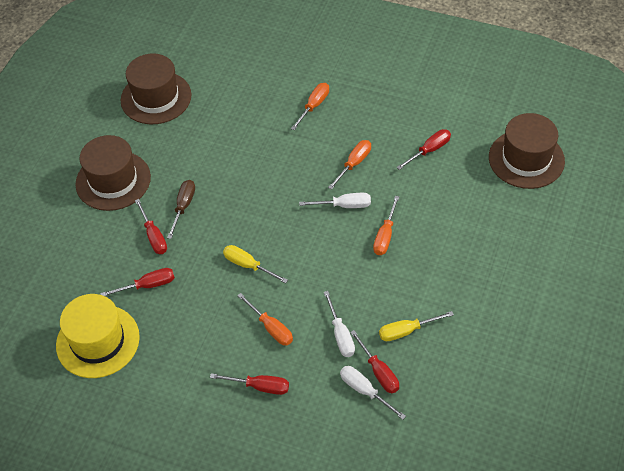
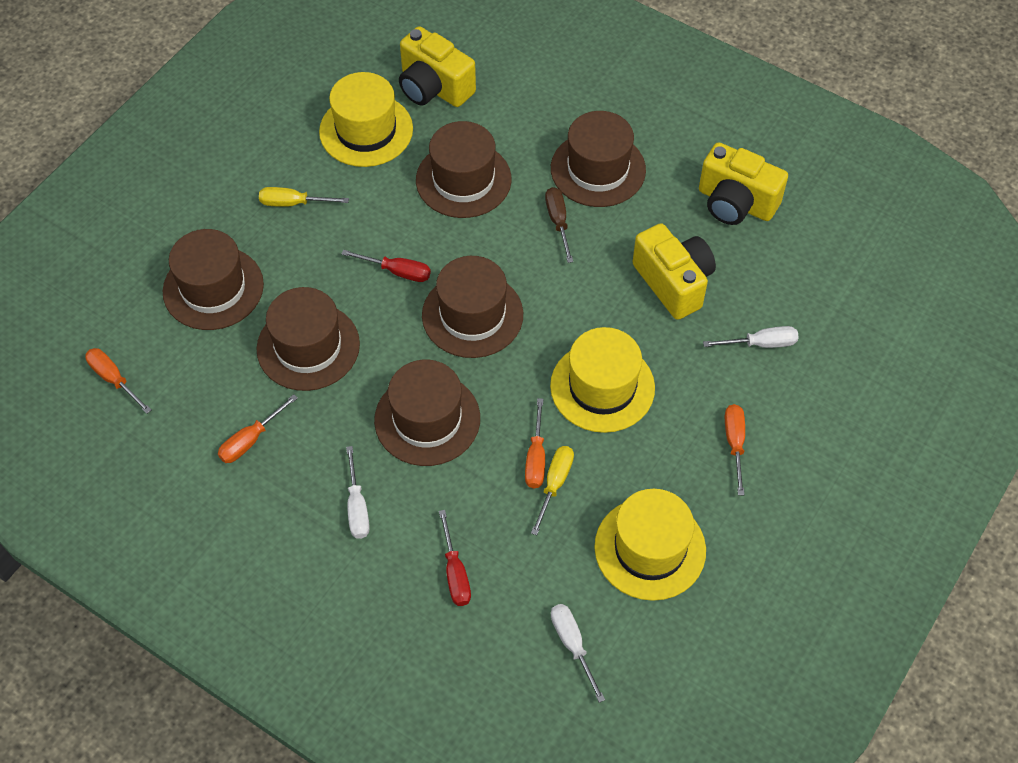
brown hat: [75,135,151,211] [120,53,191,124] [489,113,565,189] = 3 -> [163,229,264,330] [256,287,360,391] [374,360,480,466] [416,121,512,218] [422,256,523,358] [551,111,646,207] = 6
red screwdriver: [100,268,175,296] [135,199,167,254] [210,373,289,395] [350,330,399,393] [397,129,451,170] = 5 -> [342,250,431,282] [439,510,471,606] = 2
yellow camera: none = 0 -> [399,26,476,107] [633,223,716,320] [699,142,788,225] = 3
yellow hat: [56,294,140,378] = 1 -> [319,72,413,167] [550,327,655,433] [594,489,706,601] = 3

